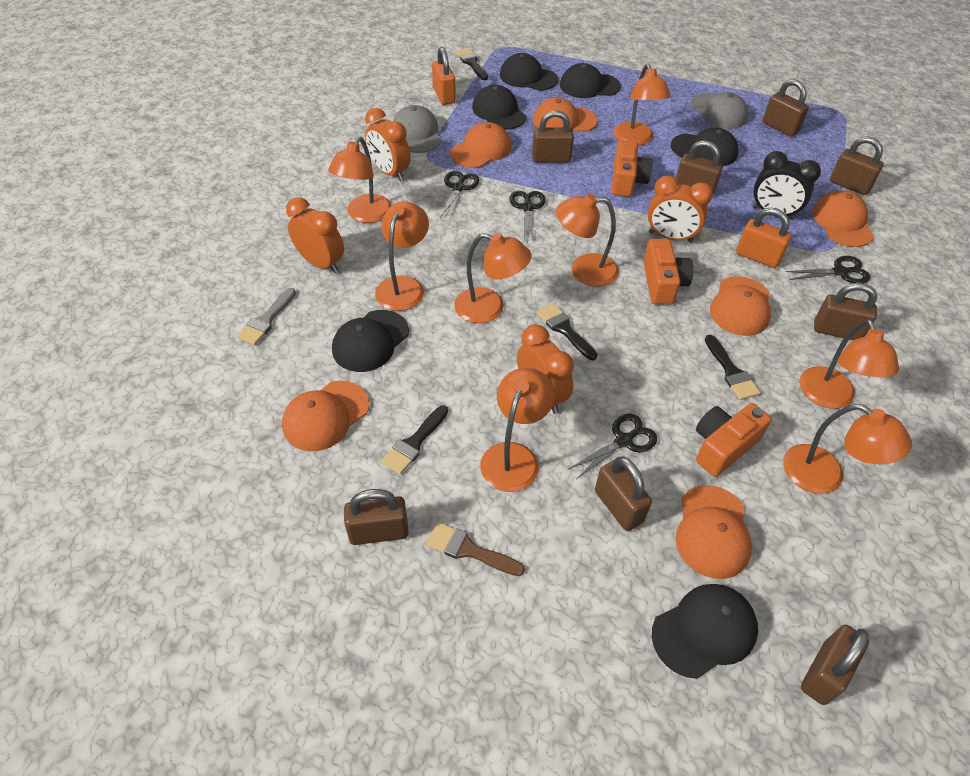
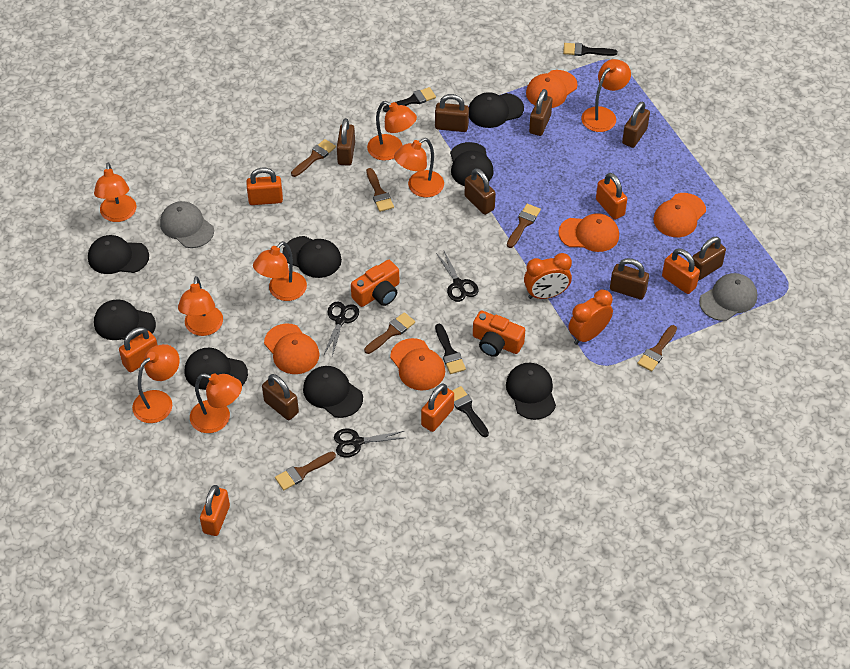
black cap: [332,310,409,372] [472,85,526,130] [500,53,558,91] [560,63,621,98] [652,584,758,679] [671,127,738,166] = 6 -> [88,235,149,274] [94,299,156,340] [185,348,248,390] [282,236,342,278] [303,366,363,418] [450,142,494,186] [469,92,524,128] [506,363,556,420] = 8
black clock: [752,151,821,220] = 1 -> none = 0
black scissors: [440,171,479,221] [509,191,546,241] [568,414,657,479] [786,256,870,283] = 4 -> [324,302,359,356] [334,429,404,458] [436,251,479,302] = 3
brown brush: [426,522,525,576] = 1 -> [275,452,336,490] [291,139,336,177] [364,312,415,354] [366,168,394,212] [507,204,541,248] [637,325,677,372] = 6
grey brush: [237,288,296,345] = 1 -> none = 0
orange camera: [612,140,653,197] [643,239,694,304] [696,403,772,477] = 3 -> [351,260,399,307] [473,310,525,357] = 2
orange cap: [282,381,369,451] [450,122,511,168] [533,97,597,132] [675,485,752,579] [710,276,771,336] [812,191,874,247] = 6 -> [264,323,319,374] [390,338,445,390] [526,70,578,108] [558,213,619,252] [653,193,706,237] = 5
orange clock: [286,197,344,273] [365,108,410,182] [517,324,574,414] [648,175,713,243] = 4 -> [524,253,572,299] [568,290,613,345] = 2
orange padlock: [432,47,456,105] [736,208,792,268] = 2 -> [119,327,157,372] [200,485,230,536] [246,167,283,205] [421,384,454,432] [596,173,627,220] [662,248,700,294] = 6

